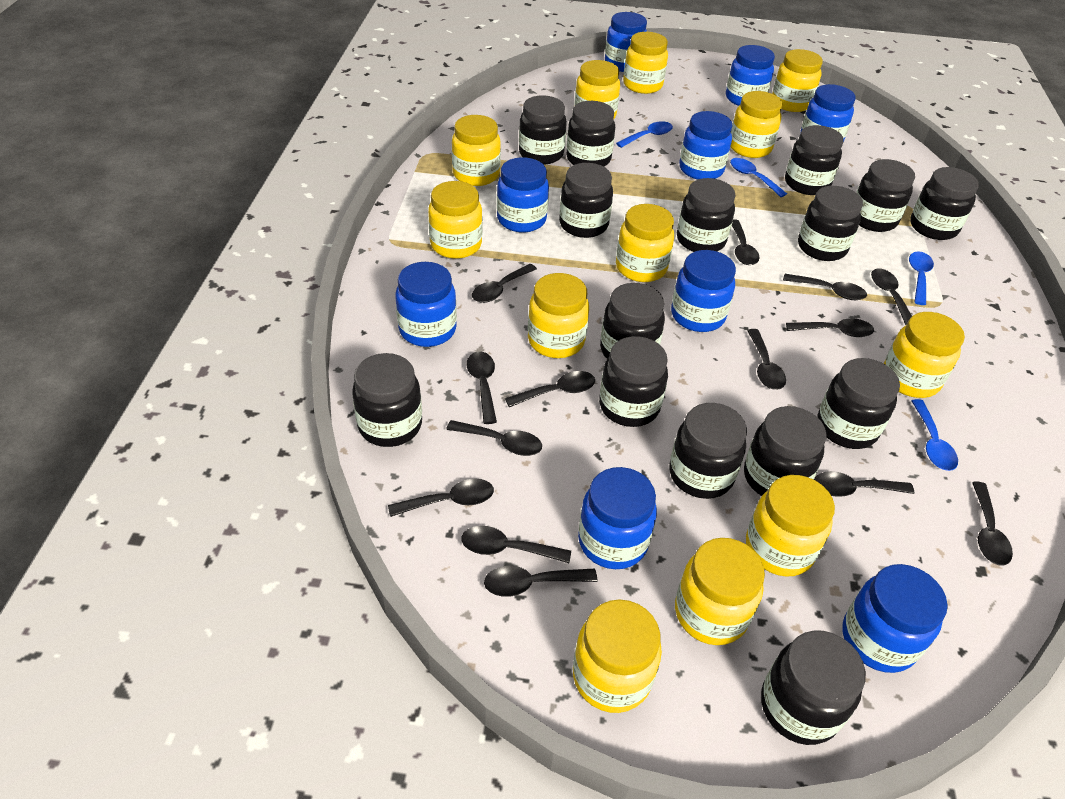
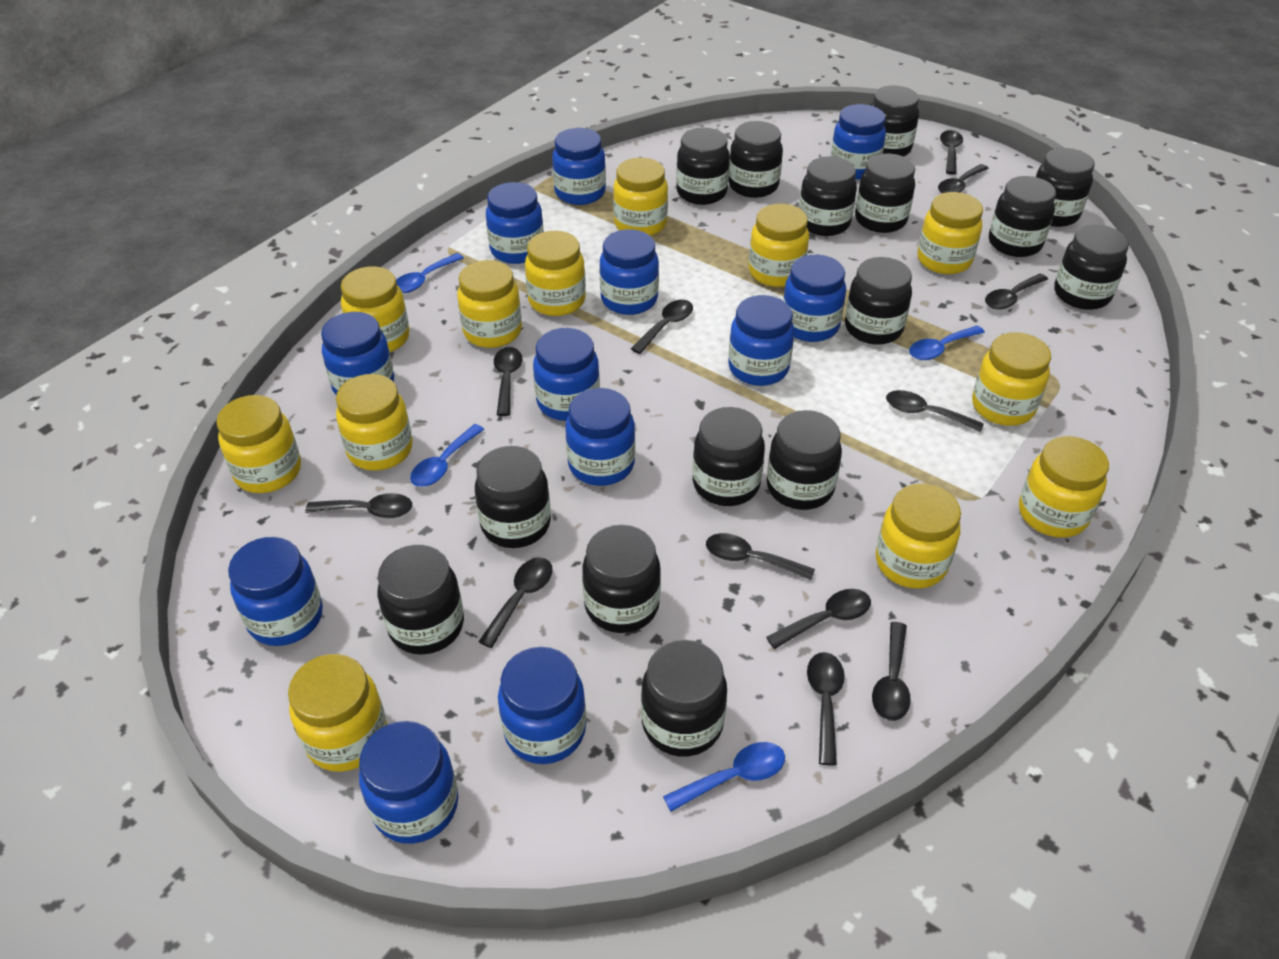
black spoon: [388,479,494,517] [446,420,542,456] [461,526,571,563] [467,351,497,424] [472,264,537,303] [484,566,597,597] [505,371,595,407] [732,219,759,265] [747,329,786,390] [783,274,867,300] [786,318,874,337] [814,471,914,497] [871,268,912,325] [972,482,1013,565] = 14 -> [305,493,412,518] [478,558,553,648] [494,347,522,416] [631,300,693,354] [706,533,815,580] [766,589,871,649] [807,652,845,765] [872,622,911,721] [886,390,984,432] [938,164,989,193] [940,130,963,175] [985,274,1048,310] = 12
blue jar: [395,262,457,347] [497,157,549,232] [578,467,657,569] [605,12,647,72] [671,250,736,332] [679,111,732,180] [726,45,775,106] [800,84,856,141] [843,564,948,673] = 9 -> [228,537,323,646] [321,312,394,395] [359,721,458,844] [486,182,544,264] [498,647,586,764] [533,328,600,421] [552,128,606,205] [565,388,635,486] [599,229,659,315] [728,295,794,386] [783,255,846,342] [831,104,886,179] = 12

